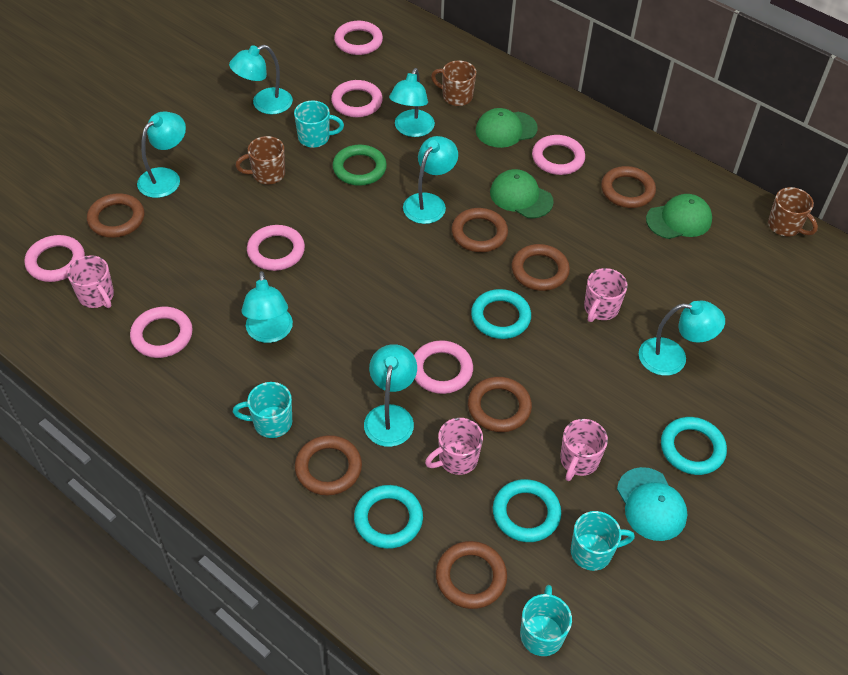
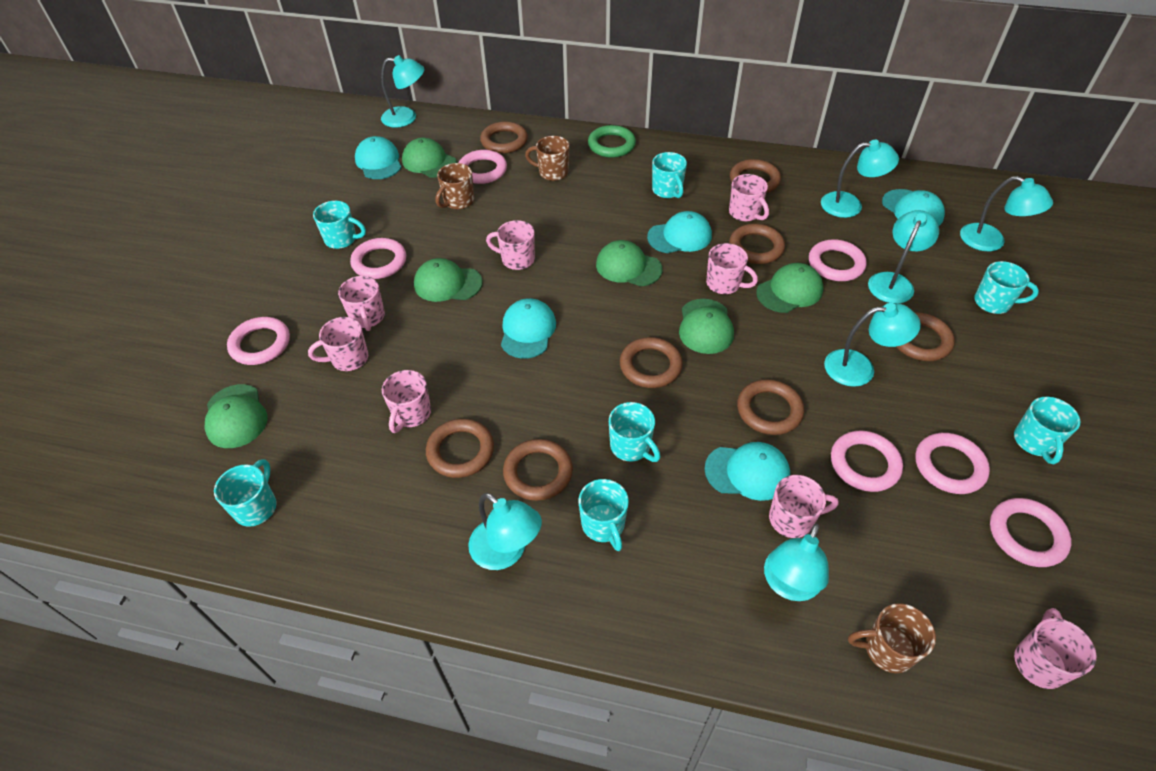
brown ring: [87,193,144,238] [295,435,362,496] [436,541,507,609] [452,208,508,252] [468,377,532,432] [511,244,570,291] [601,166,656,208] = 7 -> [426,419,494,478] [480,121,528,154] [503,439,573,501] [620,337,683,388] [729,224,785,264] [730,159,781,193] [737,379,804,435] [896,313,955,361] = 8
green cap: [476,108,538,148] [490,169,554,218] [646,194,712,239] = 3 -> [204,384,267,448] [402,138,457,178] [414,258,483,302] [596,240,663,286] [679,299,734,354] [756,263,823,313] = 6
pink mug: [67,255,114,308] [425,418,483,475] [560,419,608,481] [584,268,628,322] = 4 -> [308,317,368,371] [338,276,385,331] [382,370,431,433] [486,220,535,270] [706,243,758,294] [729,174,769,221] [769,475,838,538] [1014,608,1096,689] = 8
turquoise cap: [617,467,688,541] = 1 -> [355,136,402,179] [501,298,556,358] [647,211,712,253] [705,442,790,501] [882,189,945,226] = 5
turquoise mug: [233,382,292,438] [294,101,344,148] [520,585,572,656] [571,511,635,571] = 4 -> [214,459,277,527] [313,201,366,249] [578,479,629,551] [609,402,661,462] [652,152,687,198] [974,261,1039,314] [1014,397,1080,464] = 7
turquoise ring: [354,485,423,549] [471,289,531,339] [493,479,561,542] [661,417,727,475] = 4 -> none = 0

